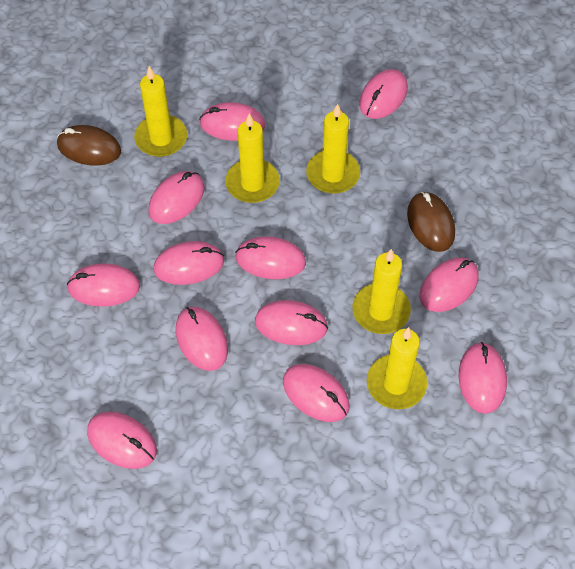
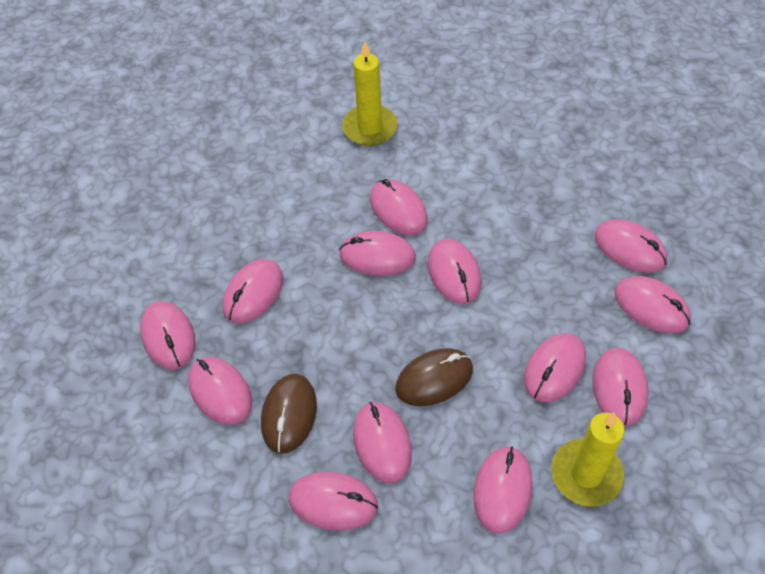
pink mouse: [67,263,140,307] [87,412,157,469] [148,171,204,224] [153,241,224,285] [176,307,228,371] [199,102,265,141] [235,236,306,279] [255,300,328,345] [283,364,350,422] [359,69,408,119] [419,257,479,312] [459,342,507,414] = 12 -> [140,301,196,370] [188,357,252,425] [223,259,283,323] [289,472,378,531] [339,231,416,276] [353,402,412,483] [370,179,428,235] [428,238,481,304] [473,446,533,534] [524,333,586,402] [593,348,648,427] [595,219,667,273] [614,276,691,333] = 13
yellow candle: [134,66,187,157] [225,113,280,203] [306,104,360,194] [352,249,411,334] [367,327,427,409] = 5 -> [342,41,397,146] [551,413,625,507] = 2

